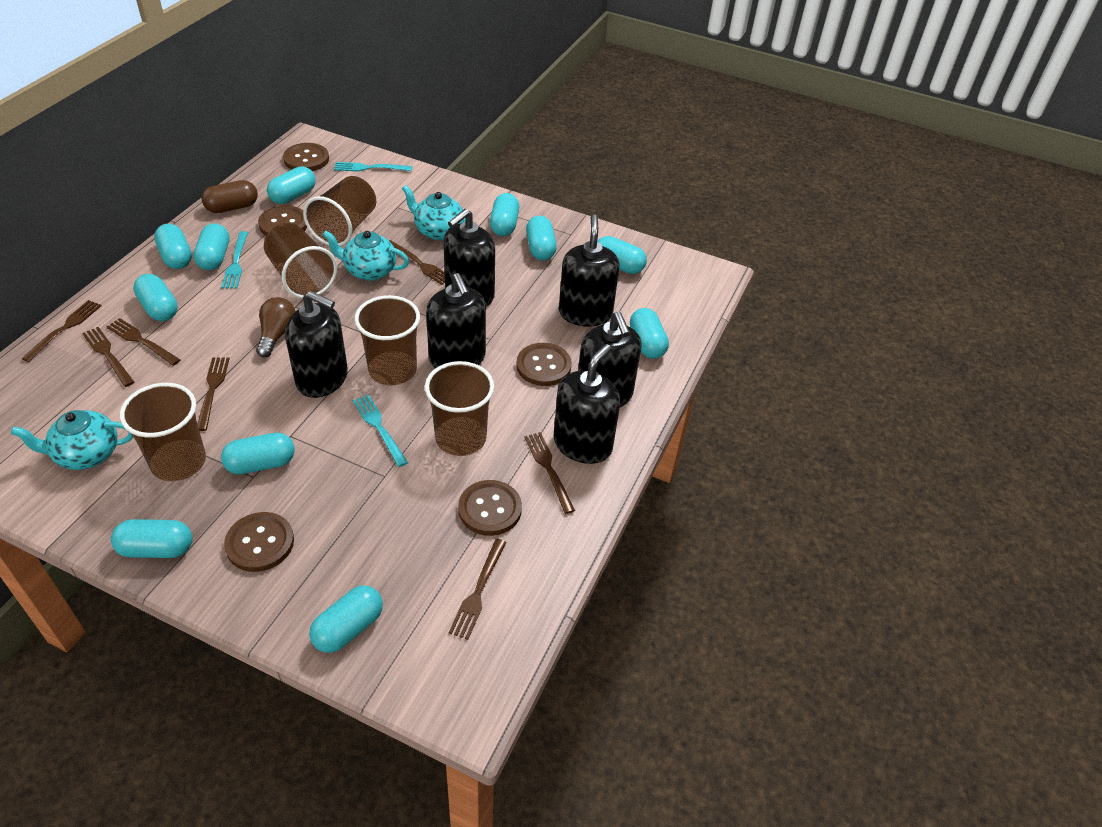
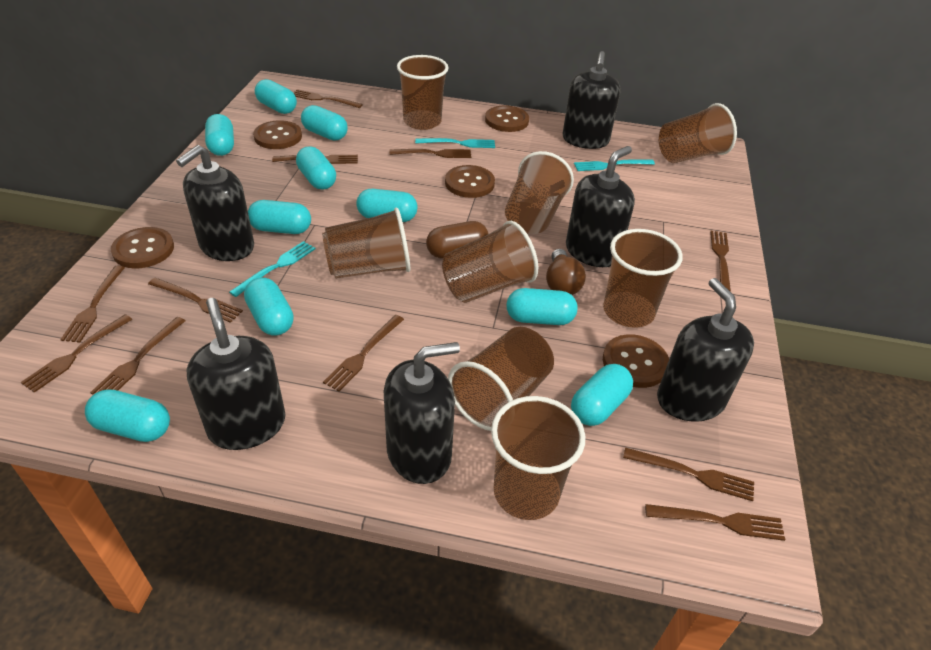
brown cup: [120,383,206,481] [264,223,337,298] [303,176,376,246] [354,295,420,385] [425,361,494,456] = 5 -> [322,208,410,279] [397,55,449,130] [442,221,538,303] [448,327,554,431] [491,396,585,520] [505,151,574,234] [603,229,683,328] [659,103,737,163] = 8
brown fork: [21,300,102,362] [82,327,134,387] [106,318,180,366] [197,357,230,431] [389,240,445,285] [449,539,507,640] [524,432,575,514] = 7 -> [21,314,132,393] [60,265,125,343] [90,317,185,395] [148,278,243,323] [272,155,358,164] [293,89,363,108] [323,315,404,391] [389,149,471,158] [623,447,754,501] [645,504,785,541] [710,231,731,291] = 11
turquoise capsule: [111,519,192,558] [133,274,178,321] [154,224,192,269] [193,223,229,270] [221,433,295,474] [267,166,316,204] [309,585,383,653] [490,193,519,236] [526,216,557,260] [597,236,647,274] [630,308,669,359] = 11 -> [85,389,170,442] [205,114,234,156] [244,277,294,336] [248,200,311,234] [255,79,297,114] [296,146,336,190] [301,105,348,141] [356,189,417,222] [506,288,578,325] [571,364,633,426] = 10
turquoise teapot: [11,410,133,470] [323,231,409,281] [402,185,465,240] = 3 -> none = 0

